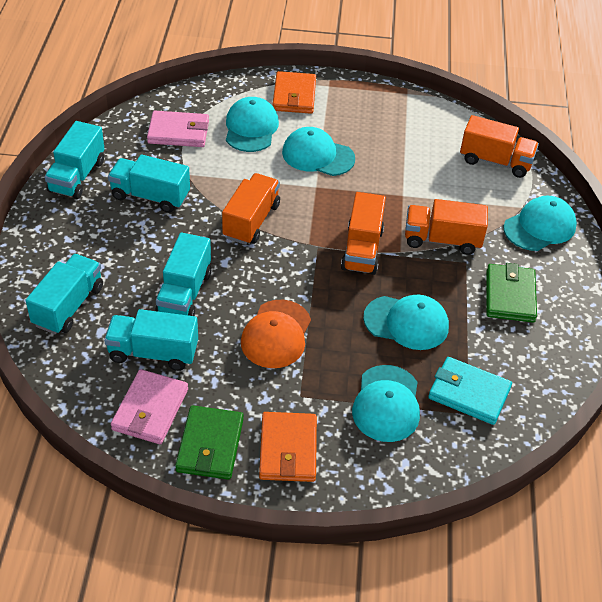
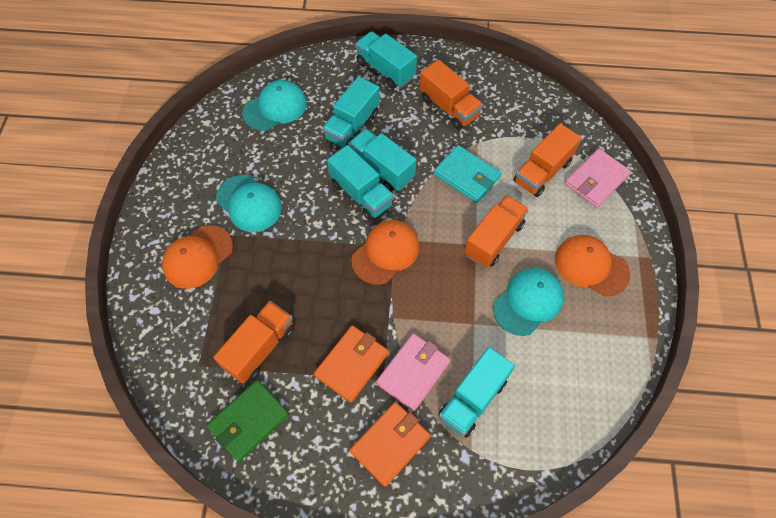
green wallet: [175,406,244,480] [487,263,537,322] = 2 -> [207,380,289,462] = 1
orange cap: [241,300,311,368] = 1 -> [162,225,233,289] [351,220,420,285] [555,235,630,297] = 3
turquoise cap: [226,97,279,152] [282,127,355,176] [352,365,420,442] [363,295,449,350] [503,196,577,251] = 5 -> [216,175,282,232] [242,80,307,131] [493,268,564,336] = 3

